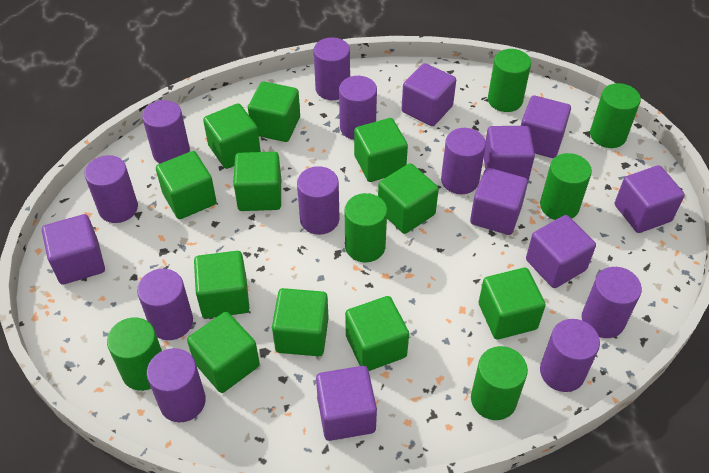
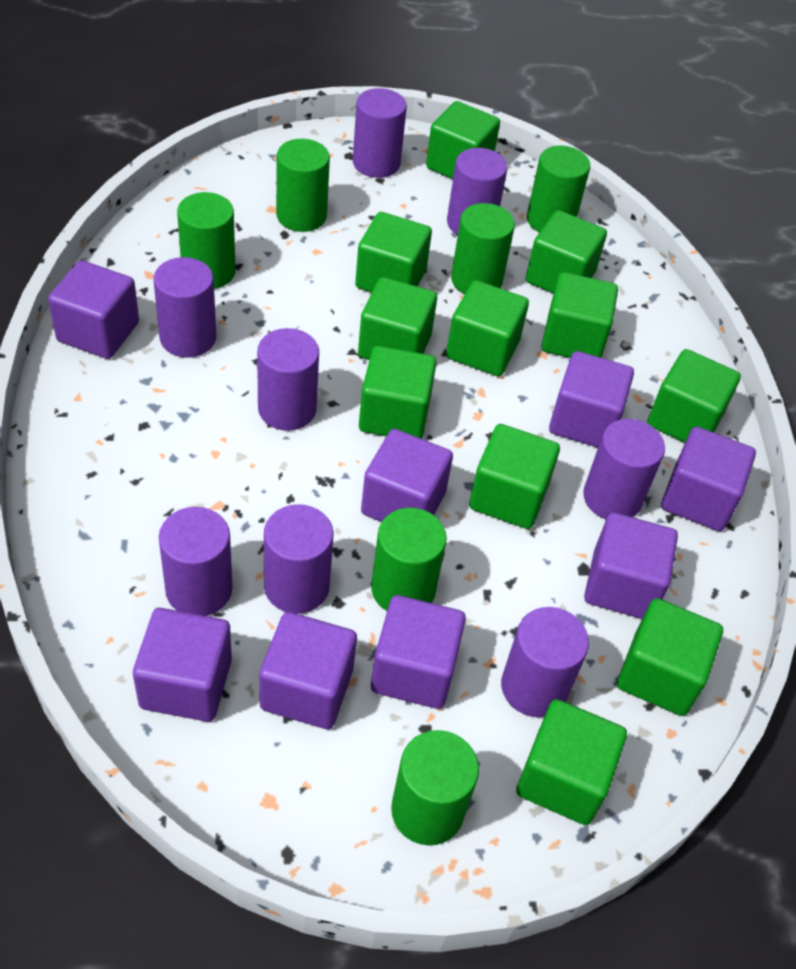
purple cylinder: [84,155,138,223] [137,269,193,340] [142,100,190,163] [147,348,206,422] [297,166,339,235] [314,37,350,100] [339,76,377,140] [441,128,486,194] [540,319,600,392] [582,267,642,338] = 10 -> [153,257,216,358] [159,507,232,616] [257,328,319,431] [264,504,334,614] [353,88,407,178] [447,148,508,235] [501,607,589,717] [583,419,665,519] = 8

